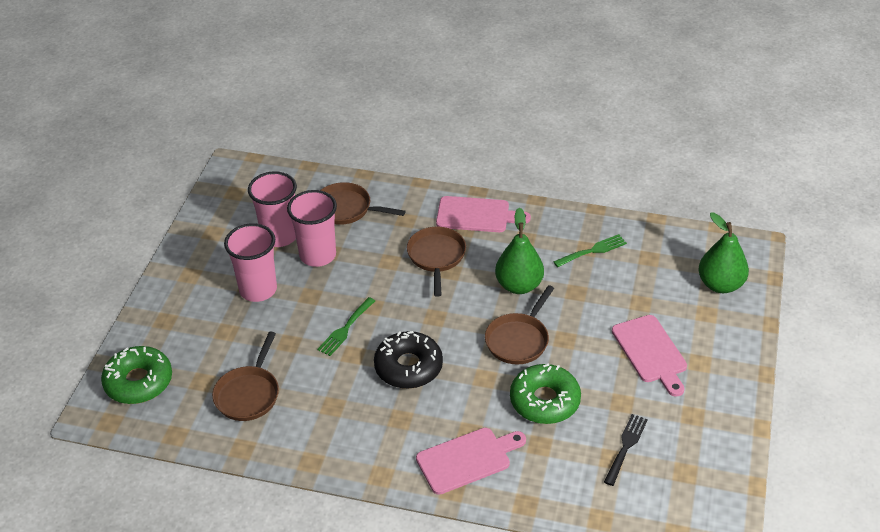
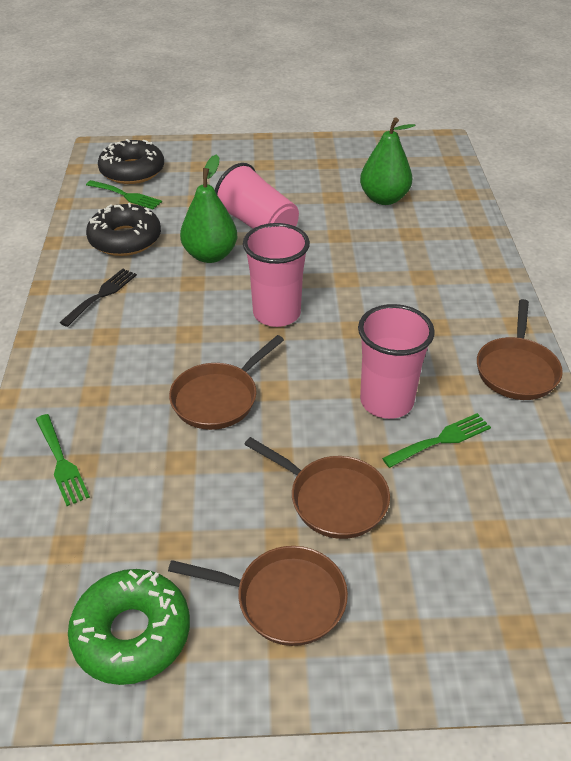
black donut: [374,331,443,389] = 1 -> [86,203,161,256] [98,139,164,184] = 2
green donut: [101,346,172,404] [510,364,581,424] = 2 -> [68,569,190,685] = 1
green fork: [317,297,375,356] [553,234,627,267] = 2 -> [36,414,90,506] [86,180,162,209] [382,413,491,468] = 3
pink cutting board: [416,428,526,495] [436,196,531,232] [612,315,687,397] = 3 -> none = 0

